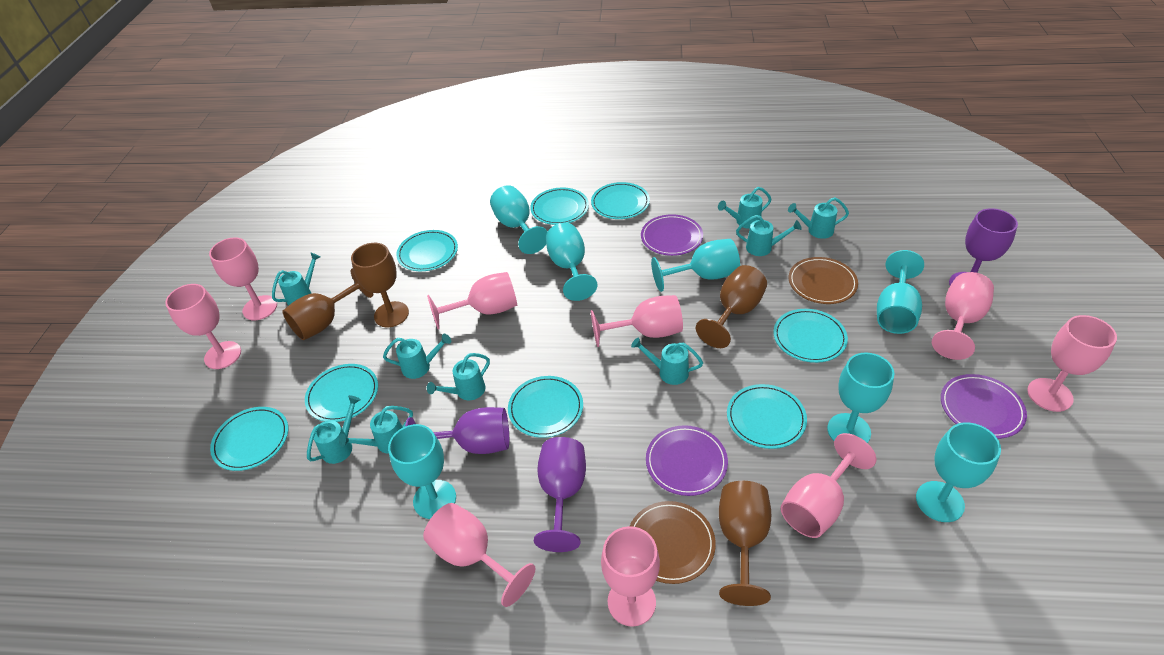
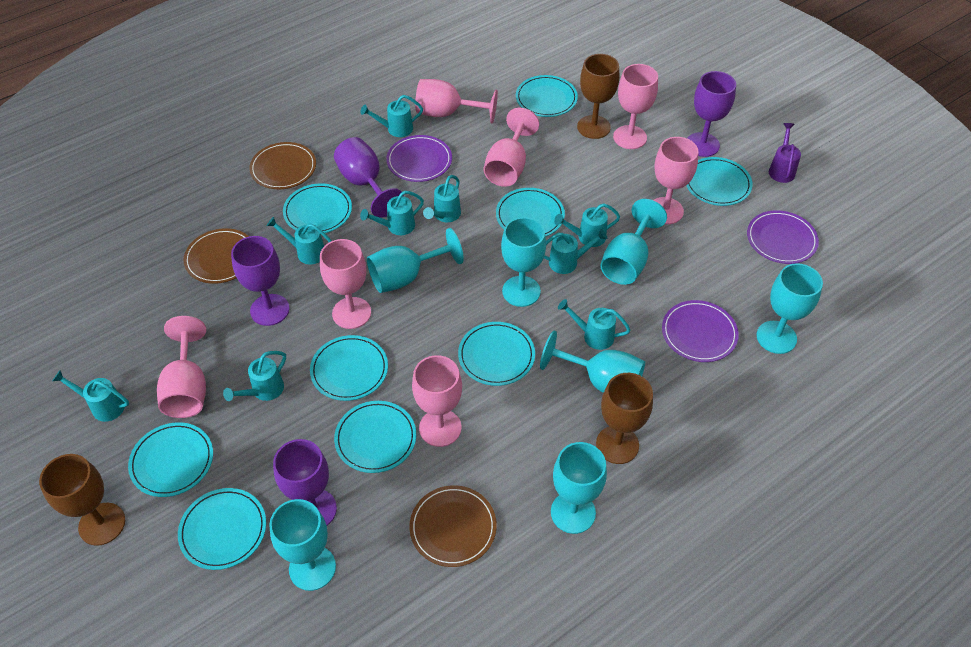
brown goblet: [282,268,373,340] [351,243,409,327] [696,265,767,348] [719,481,771,606] = 4 -> [39,454,125,546] [577,54,619,139] [596,373,653,464] = 3
brown plate: [630,501,716,584] [789,257,858,304] = 2 -> [183,228,249,284] [249,142,316,189] [409,485,497,567] = 3
pink goblet: [165,284,241,369] [209,238,277,320] [423,503,536,607] [427,272,517,329] [591,295,683,347] [601,526,660,627] [781,433,876,538] [932,272,994,360] [1027,315,1117,412] = 9 -> [157,316,206,418] [320,239,371,329] [412,355,462,447] [415,79,498,124] [484,108,539,187] [613,64,658,149] [654,137,698,224] = 7
purple goblet: [405,407,509,454] [534,437,586,552] [949,208,1018,285] = 3 -> [231,236,289,326] [273,439,337,526] [334,137,404,218] [687,71,736,157] = 4
purple watering can: none = 0 -> [769,123,801,183] = 1
turquoise plate: [210,407,288,471] [305,364,378,422] [396,230,458,271] [508,376,583,438] [530,187,589,225] [591,182,650,219] [727,384,807,449] [773,309,848,363] = 8 -> [128,422,213,497] [178,488,266,570] [283,183,352,233] [310,335,388,401] [334,401,416,473] [458,322,535,386] [496,188,565,237] [516,75,578,117] [686,157,753,206] = 9

